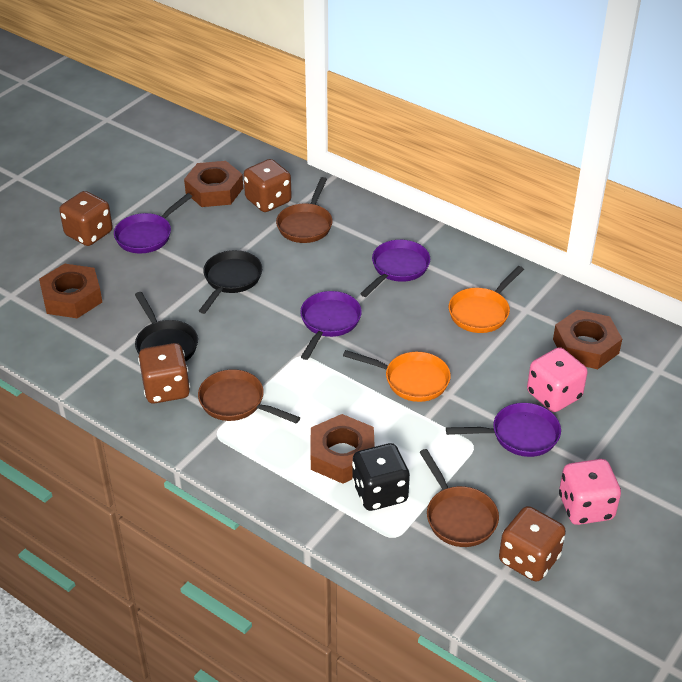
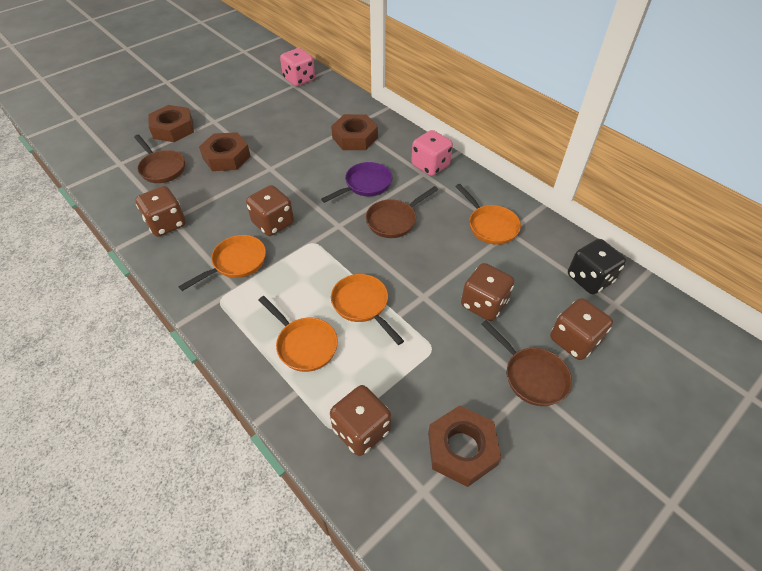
black pan: [135,292,198,361] [199,250,262,314] = 2 -> none = 0
brown dice: [59,191,113,246] [138,343,190,404] [243,159,292,212] [499,506,566,582] = 4 -> [135,186,186,237] [246,185,294,236] [330,385,391,456] [461,263,514,321] [550,298,613,360] = 5
orange pan: [343,350,451,402] [449,266,524,333] = 2 -> [178,235,266,291] [259,296,338,372] [331,274,404,345] [455,184,521,245] = 4
purple pan: [114,193,192,253] [300,291,362,360] [360,240,430,297] [446,403,561,457] = 4 -> [321,162,392,203] = 1

